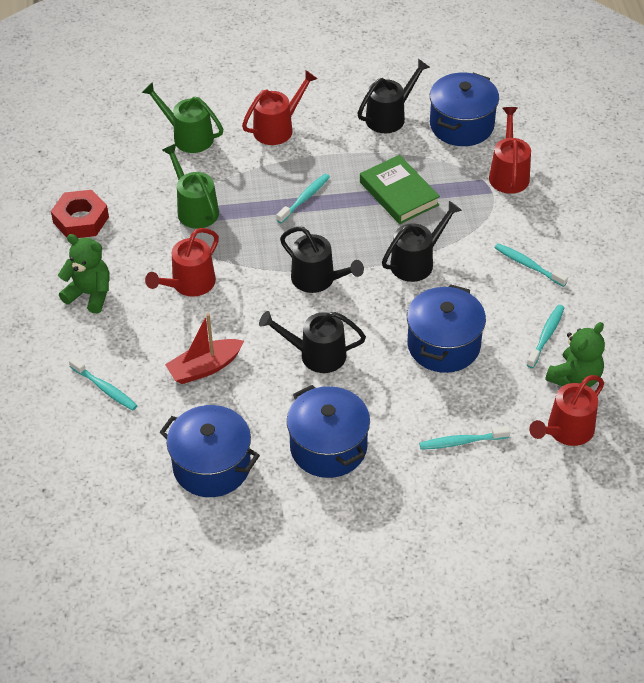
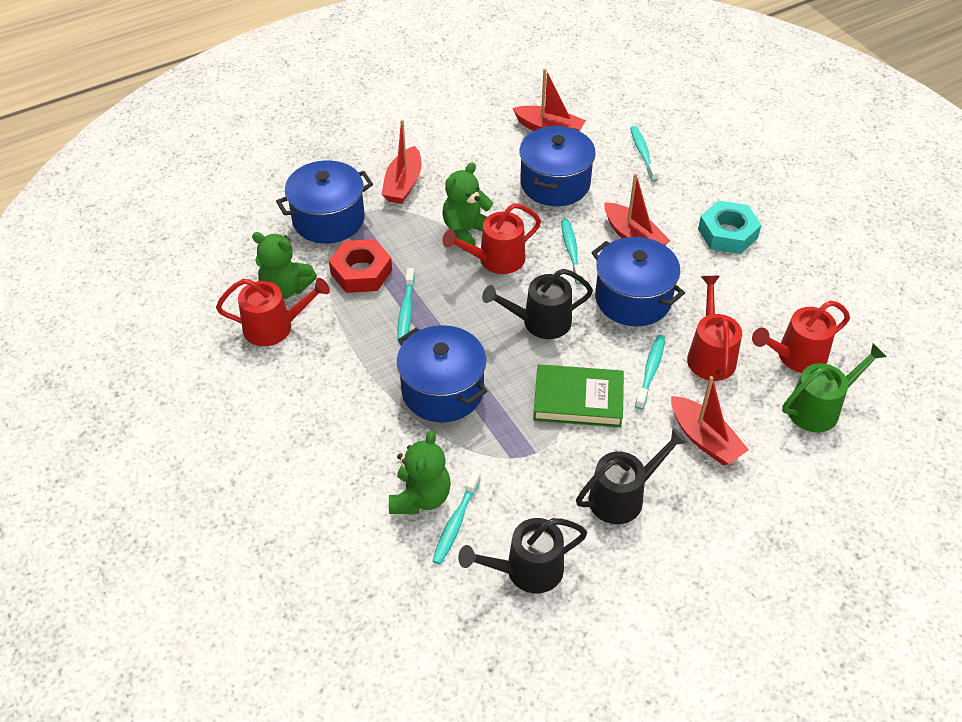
black watering can: [259,311,366,373] [280,227,364,293] [357,59,430,133] [382,201,462,282] = 4 -> [458,518,587,593] [482,269,593,339] [576,428,688,524] = 3
green teddy bear: [58,234,109,314] [545,322,605,387] = 2 -> [252,232,317,299] [389,430,451,514] [442,162,494,251] = 3
green watering can: [142,82,223,153] [162,144,219,229] = 2 -> [782,343,887,432] = 1
red boat: [165,313,244,384] = 1 -> [381,119,421,204] [513,68,586,131] [604,173,670,245] [671,376,749,465] = 4
turquoise nut: none = 0 -> [698,201,761,254] = 1

